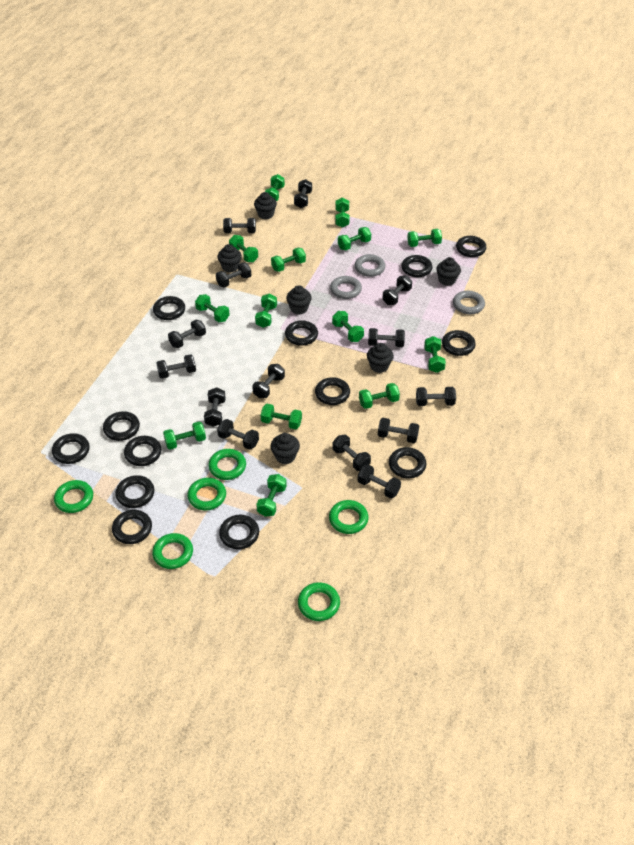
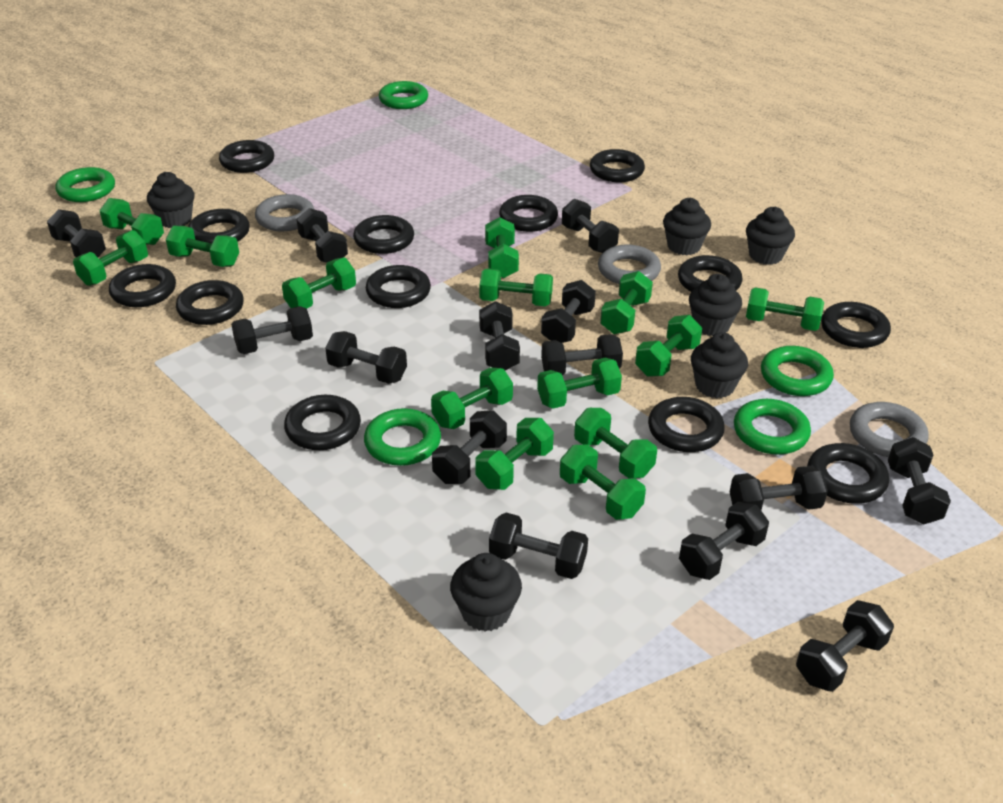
green ring: [54,480,93,513] [152,533,193,569] [187,478,226,511] [208,449,246,480] [298,582,340,621] [329,500,368,534] = 6 -> [56,167,115,202] [364,408,441,466] [379,81,428,109] [734,399,811,455] [761,346,834,396] = 5

